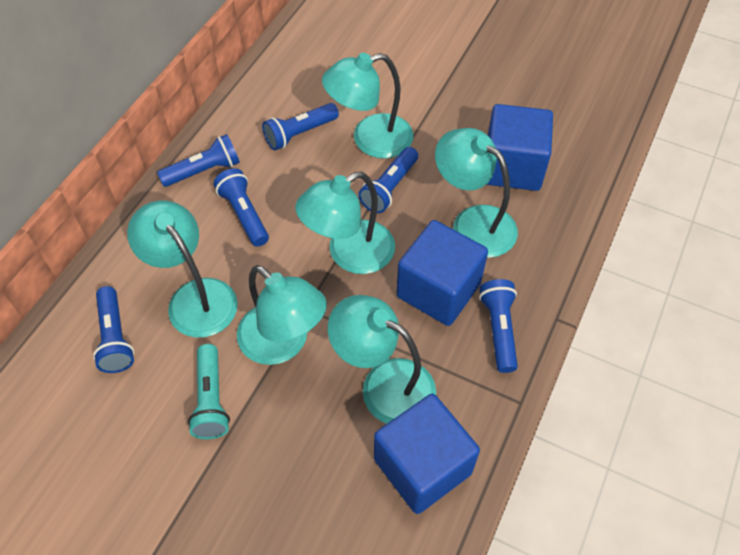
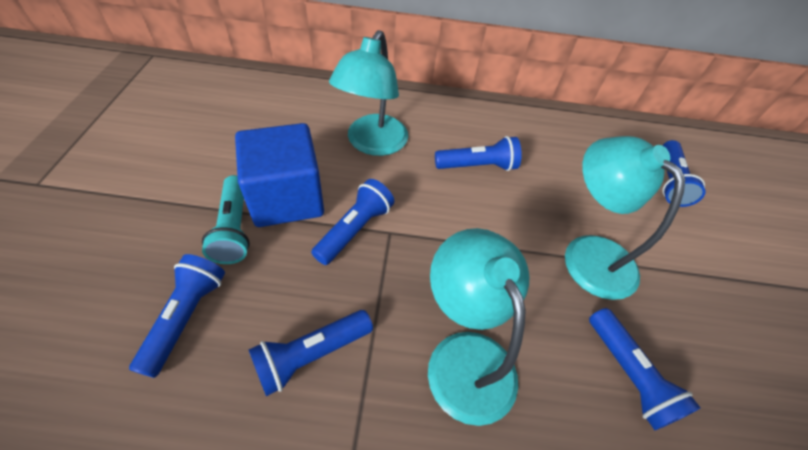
blue cube: [374,394,480,514] [396,220,488,326] [486,104,553,191] = 3 -> [235,123,324,227] = 1
turquoise lamp: [127,200,238,338] [237,265,327,365] [295,172,395,274] [322,53,413,158] [328,295,436,424] [435,128,518,258] = 6 -> [329,30,408,156] [428,228,530,426] [565,136,685,300] = 3

